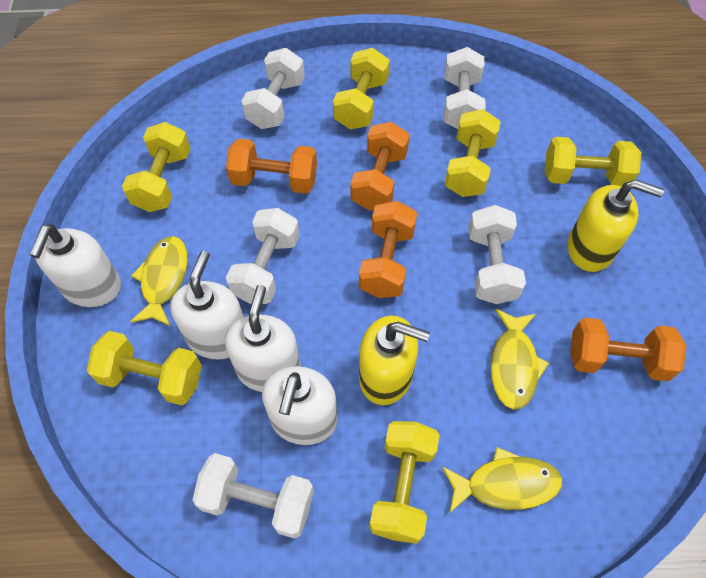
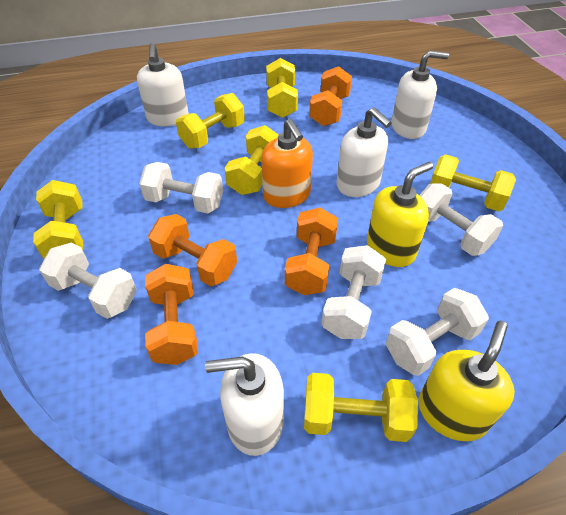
orange soap dispenser: none = 0 -> [262,119,313,208] = 1
yellow fish: [130,236,188,326] [442,447,562,513] [491,309,549,410] = 3 -> none = 0

